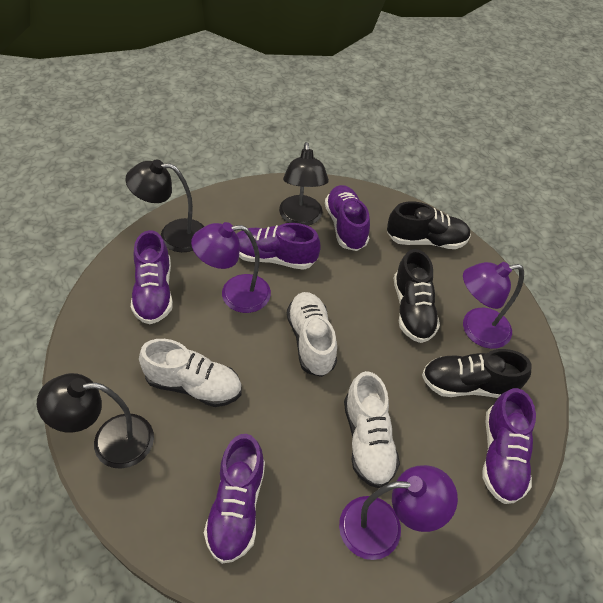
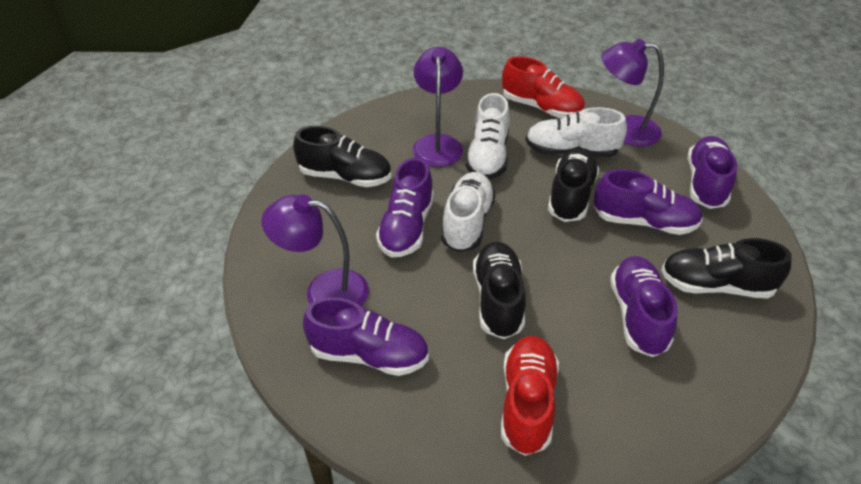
black lamp: [37,373,154,469] [125,159,204,252] [279,142,329,226] = 3 -> none = 0
black shoe: [387,201,471,249] [394,249,440,343] [422,349,532,398] = 3 -> [293,126,391,187] [473,242,526,339] [548,148,599,222] [661,238,792,298] = 4
red shoe: none = 0 -> [501,336,559,456] [502,56,585,118] = 2

